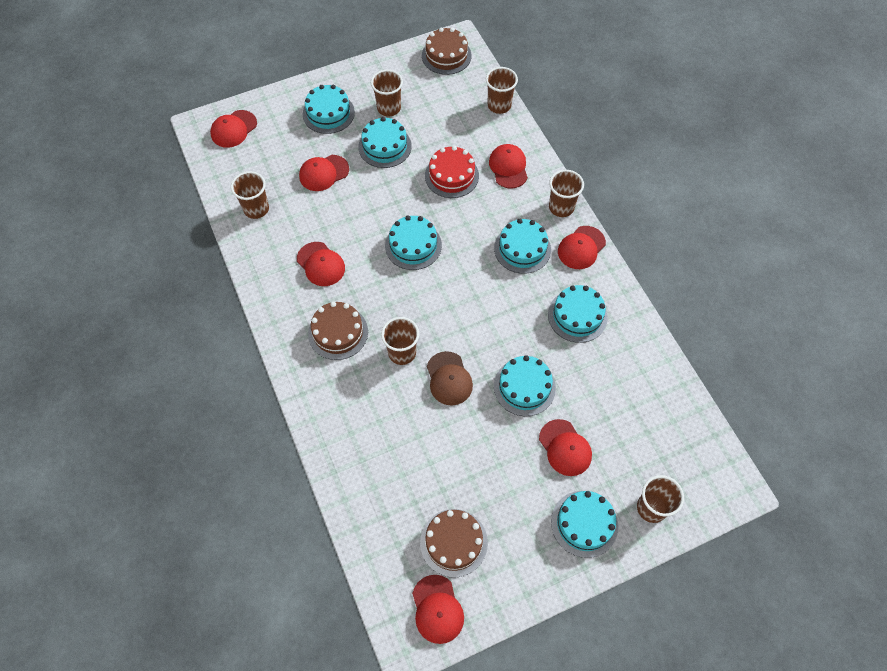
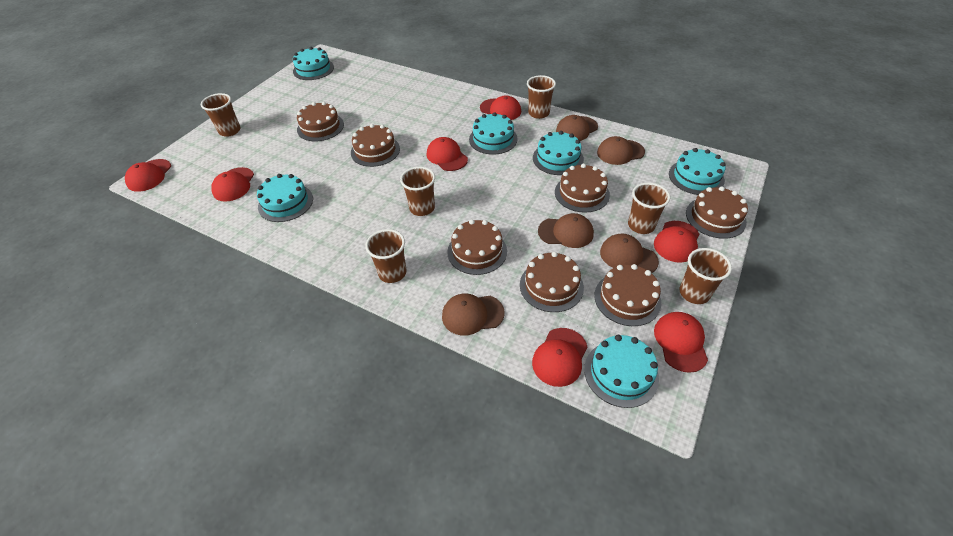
brown cake: [308,302,368,360] [420,509,488,578] [422,28,471,75] = 3 -> [297,102,344,141] [351,124,400,167] [447,220,507,275] [520,252,584,312] [555,164,610,213] [594,264,661,326] [686,186,748,239] = 7
brown cap: [427,351,473,405] = 1 -> [442,293,505,336] [538,213,594,248] [556,115,598,141] [597,136,645,165] [600,234,659,273] = 5
red cake: [425,146,479,198] = 1 -> none = 0
turquoise cake: [303,85,355,134] [358,117,412,168] [385,215,442,270] [494,219,551,274] [494,355,556,416] [548,285,608,343] [551,491,618,558] = 7 -> [257,174,313,222] [293,47,334,80] [469,112,518,155] [533,131,584,175] [584,335,659,408] [669,148,726,195] = 6

